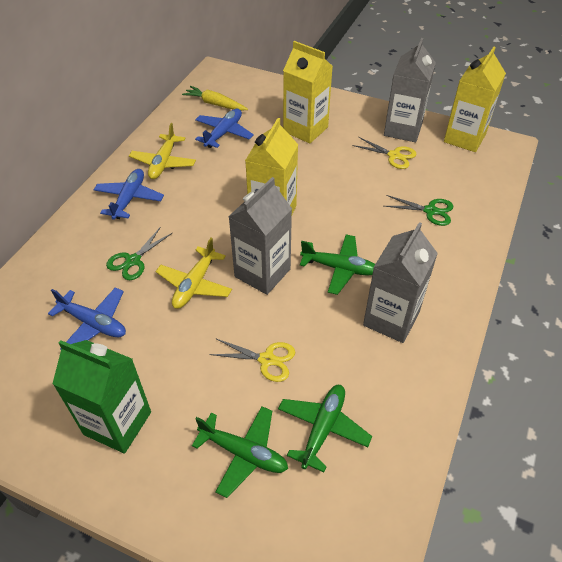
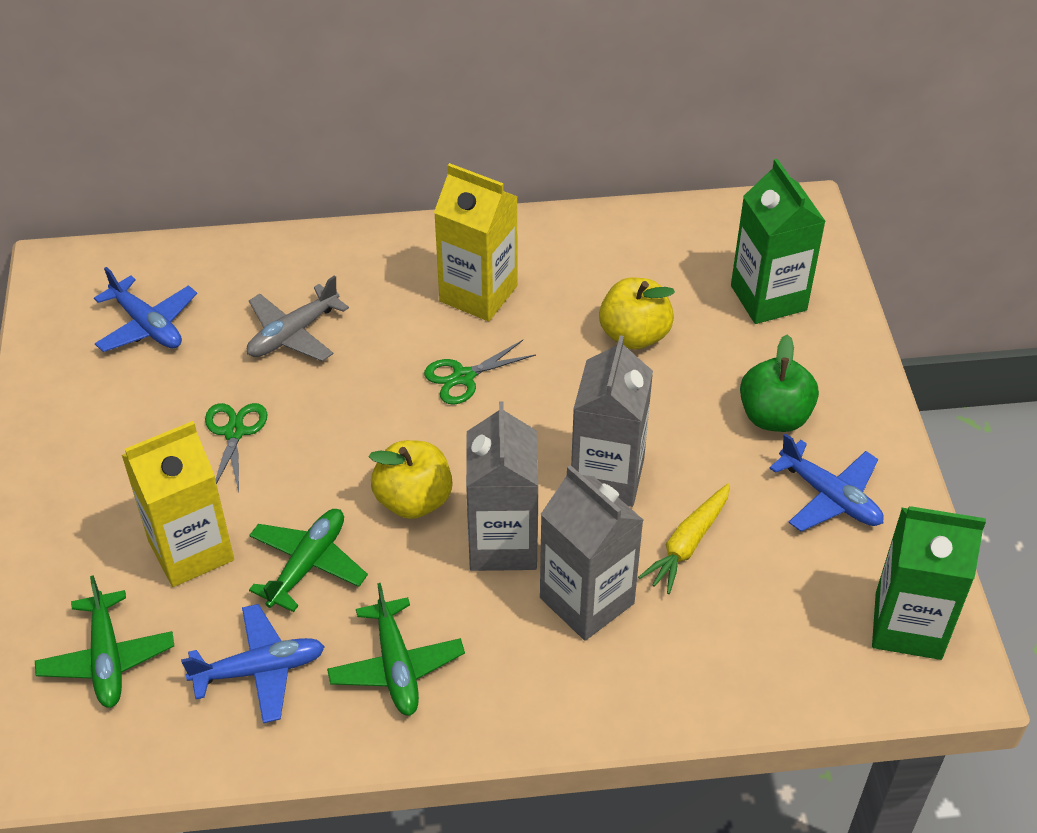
green apple: none = 0 -> [740,334,819,432] = 1
green carton: [52,340,151,454] = 1 -> [731,159,826,324] [872,506,986,660] = 2
grey plane: none = 0 -> [247,275,349,361] = 1
yellow apple: none = 0 -> [369,440,452,519] [599,277,675,350] = 2
yellow carton: [245,118,298,214] [283,41,333,143] [444,47,506,152] = 3 -> [122,421,234,587] [434,163,518,321] = 2
yellow plane: [129,123,196,179] [155,237,232,309] = 2 -> none = 0
yellow scissors: [210,339,295,382] [352,137,417,169] = 2 -> none = 0

